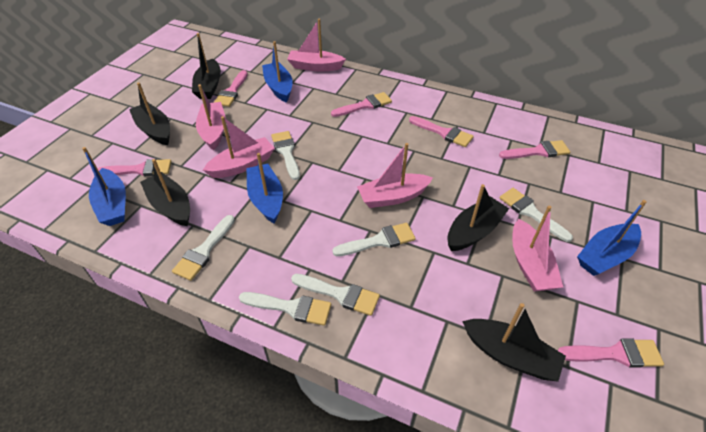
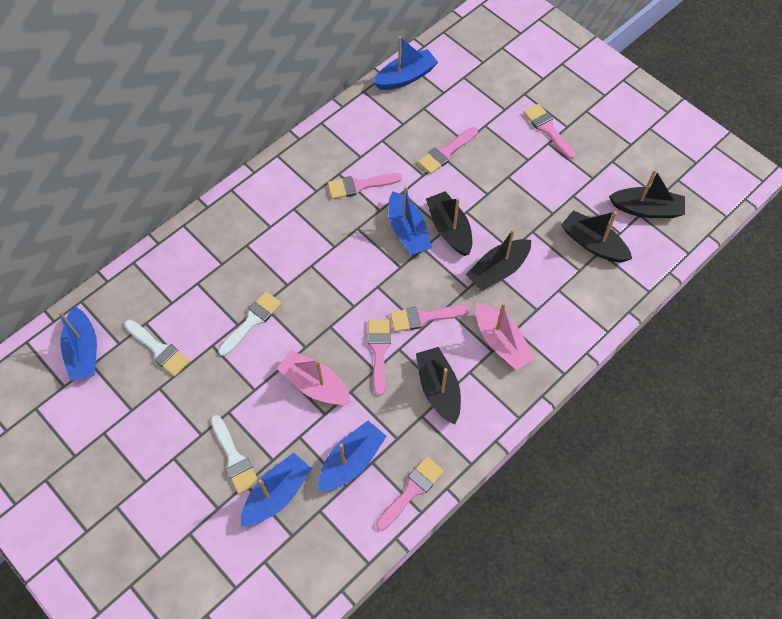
blue boat: [82,147,126,226] [247,153,283,223] [262,41,293,103] [577,200,647,276] = 4 -> [58,306,97,381] [241,453,312,527] [318,421,386,491] [374,36,438,90] [388,186,432,255] = 5
pink boat: [196,84,226,151] [203,116,275,178] [287,19,346,72] [357,143,433,208] [512,206,563,291] = 5 -> [277,350,351,405] [475,303,535,370] = 2
white brush: [172,215,235,281] [239,292,331,326] [271,131,300,180] [291,274,380,316] [332,223,416,256] [500,188,573,242] = 6 -> [124,320,190,377] [211,415,259,494] [218,291,282,356] = 3

